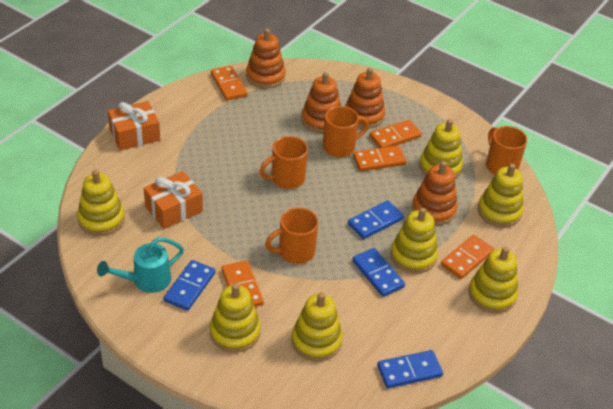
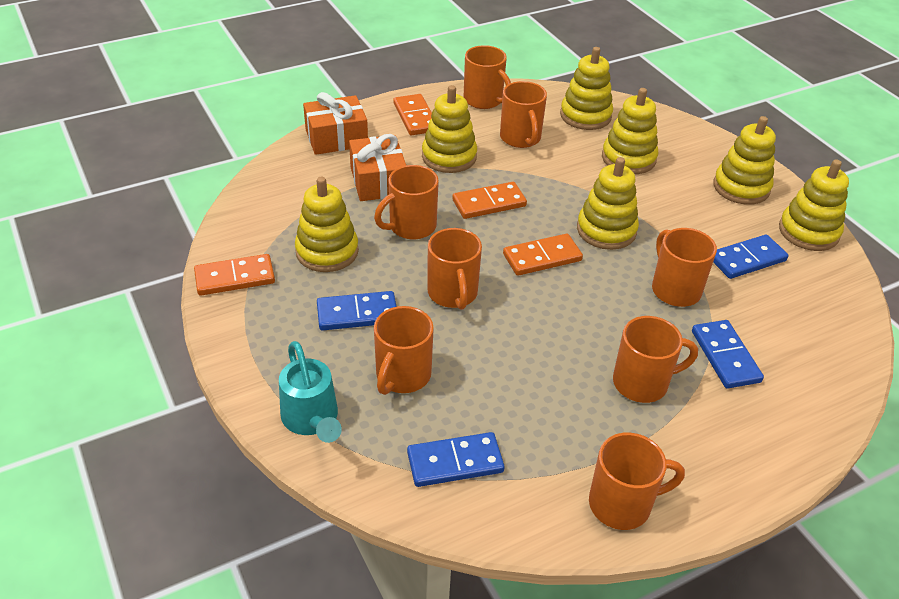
orange domino: [211,66,247,101] [222,260,264,307] [353,145,407,171] [369,120,422,148] [441,235,494,279] = 5 -> [194,254,275,296] [393,94,432,135] [452,182,527,219] [503,234,583,276] = 4
orange mug: [259,136,308,189] [265,207,318,264] [323,106,369,157] [486,126,527,175] = 4 -> [374,165,439,240] [374,306,434,395] [427,228,482,310] [464,45,511,109] [500,81,547,148] [589,433,685,530] [613,316,698,403] [652,228,717,307] = 8
orange stacking toy: [246,29,285,89] [302,72,341,133] [345,68,385,128] [412,161,458,225] = 4 -> none = 0

